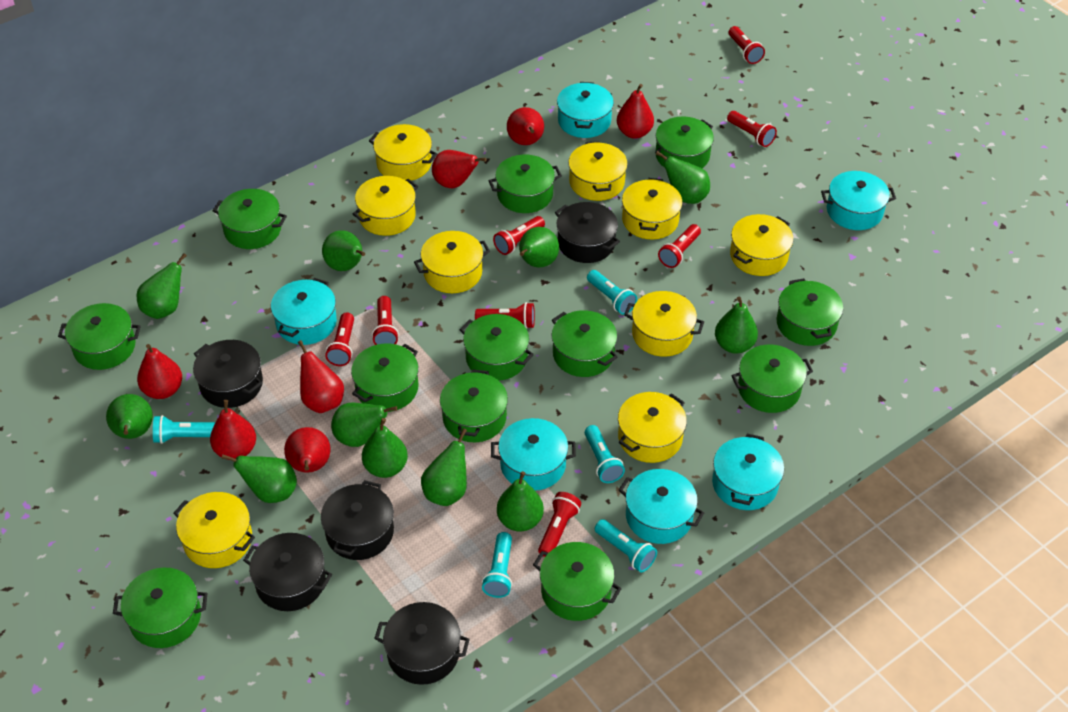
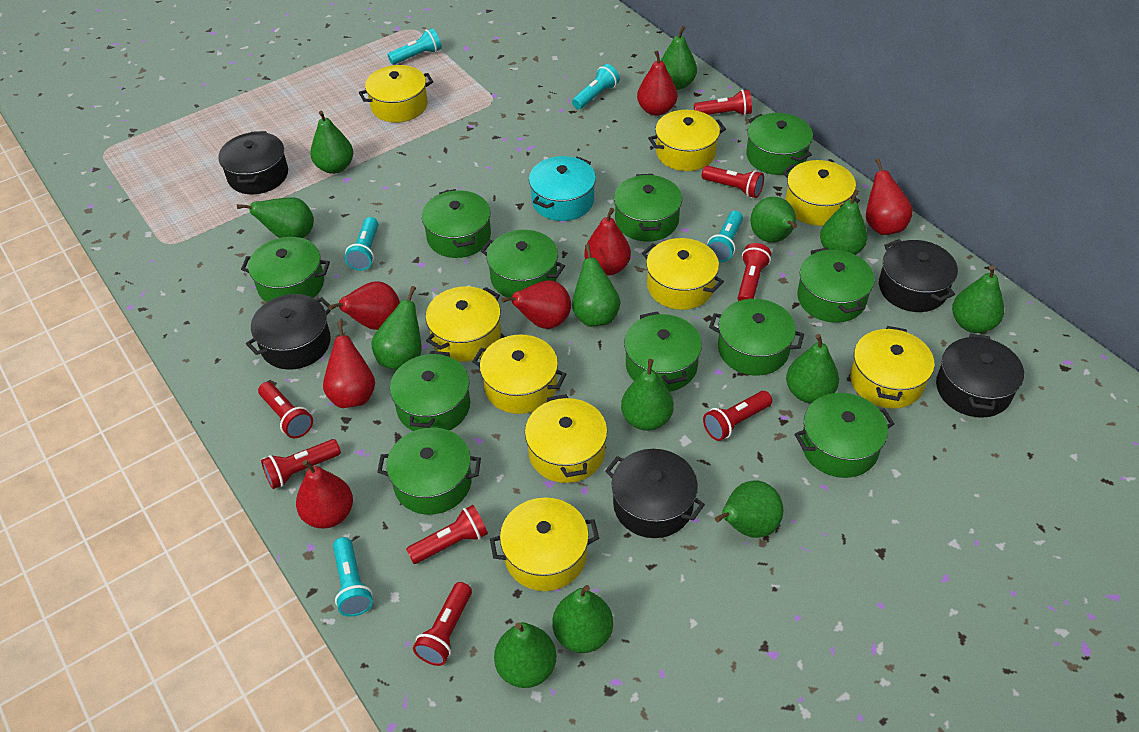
green pear: [106,394,153,439] [137,253,187,319] [222,454,297,503] [322,230,365,271] [331,403,397,447] [362,418,408,478] [421,428,467,506] [497,471,544,532] [519,227,559,267] [656,151,710,204] [715,296,758,354] = 11 -> [237,197,314,238] [310,111,353,174] [371,286,422,370] [494,622,556,688] [552,585,613,653] [572,244,620,327] [621,359,674,431] [661,26,697,90] [715,480,784,538] [751,197,797,242] [786,334,839,403] [820,190,868,255] [952,266,1004,333] = 13
green pot: [58,303,141,370] [113,568,207,648] [213,189,287,249] [351,343,419,412] [440,369,508,442] [460,314,534,381] [489,155,562,213] [533,542,622,621] [552,310,618,377] [655,116,714,168] [731,345,813,413] [777,278,843,346] = 12 -> [241,237,330,303] [377,427,481,515] [390,351,470,431] [421,189,491,258] [481,230,565,297] [614,174,682,242] [624,311,702,392] [709,299,804,376] [746,113,813,175] [795,393,894,478] [797,248,875,323] = 11
turquoise pot: [271,278,337,345] [491,418,576,491] [557,82,614,138] [619,469,704,544] [712,434,784,510] [821,171,896,230] = 6 -> [529,156,596,221] = 1

